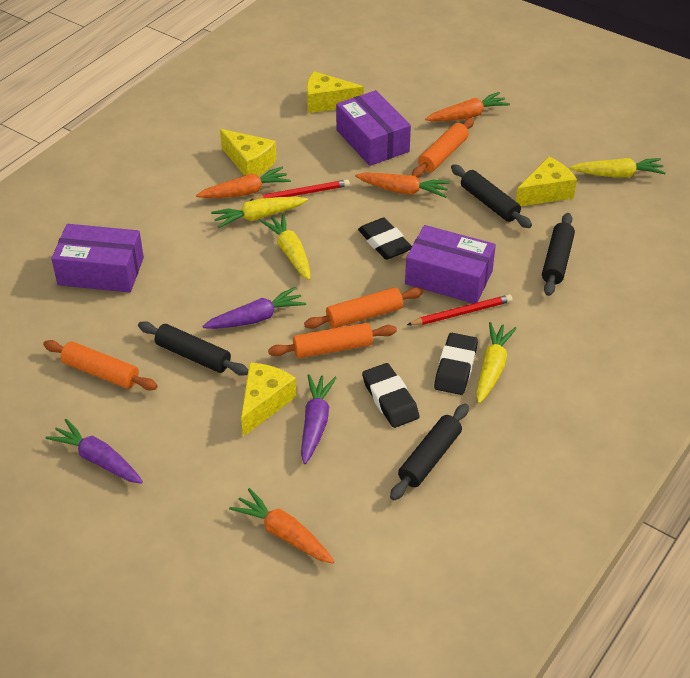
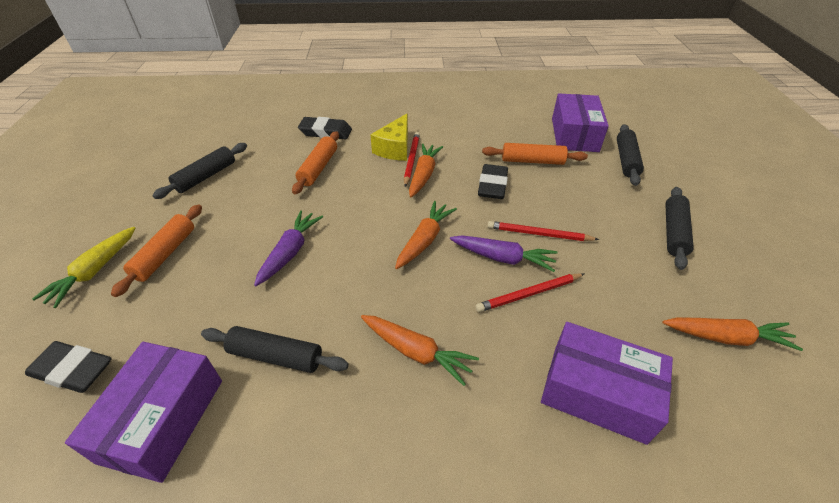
orange rolling pin: [43,340,158,391] [268,323,397,358] [304,287,424,329] [412,118,474,178] = 4 -> [111,204,202,297] [292,131,339,194] [482,143,588,165] = 3
purple carrot: [45,419,143,484] [202,287,306,329] [301,374,336,464] = 3 -> [254,210,323,286] [450,235,558,272] = 2
red pencil: [249,179,350,201] [407,295,512,325] = 2 -> [404,132,420,187] [476,273,584,312] [488,221,599,241] = 3
yellow carrot: [211,197,308,229] [260,213,310,280] [476,322,517,404] [570,158,666,178] = 4 -> [32,227,136,308] = 1
yellow cheese: [220,129,277,176] [241,362,296,436] [307,71,364,113] [516,156,577,206] = 4 -> [370,113,408,161] = 1

